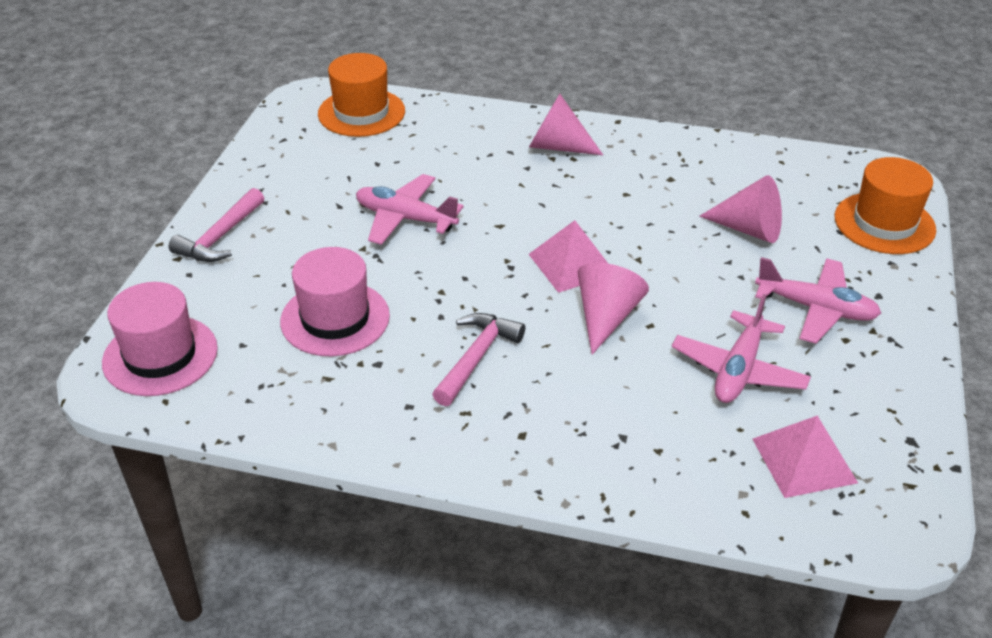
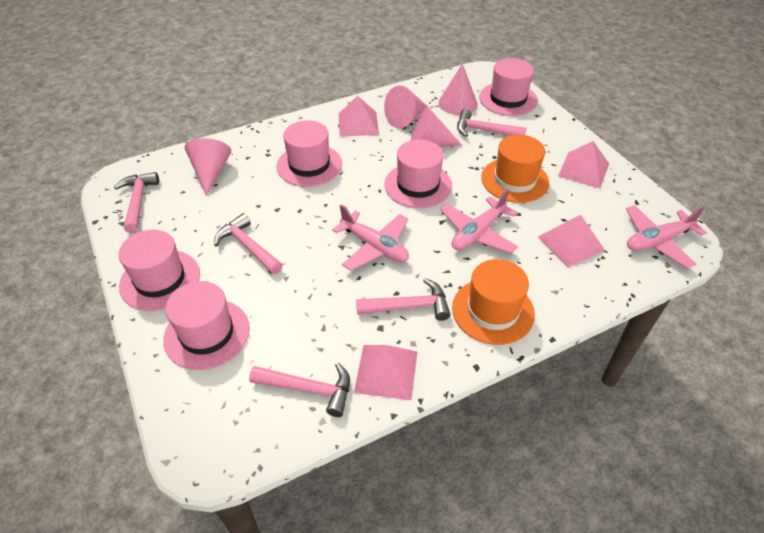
pink cone: [529,94,603,155] [578,263,649,355] [699,175,782,243] = 3 -> [185,138,231,196] [384,85,428,128] [411,107,462,147] [438,63,478,115] = 4
pink hammer: [169,188,264,262] [432,313,525,406] = 2 -> [114,172,159,233] [214,213,283,274] [249,363,350,417] [356,278,451,321] [457,109,527,137] = 5
pink hat: [102,282,218,396] [280,247,390,356] = 2 -> [119,230,200,311] [163,281,250,370] [276,120,342,187] [385,139,452,208] [479,58,538,116] = 5
pink pyramid: [529,220,608,293] [753,416,858,498] = 2 -> [339,95,379,137] [354,345,417,400] [538,215,605,267] [558,141,609,188] = 4

